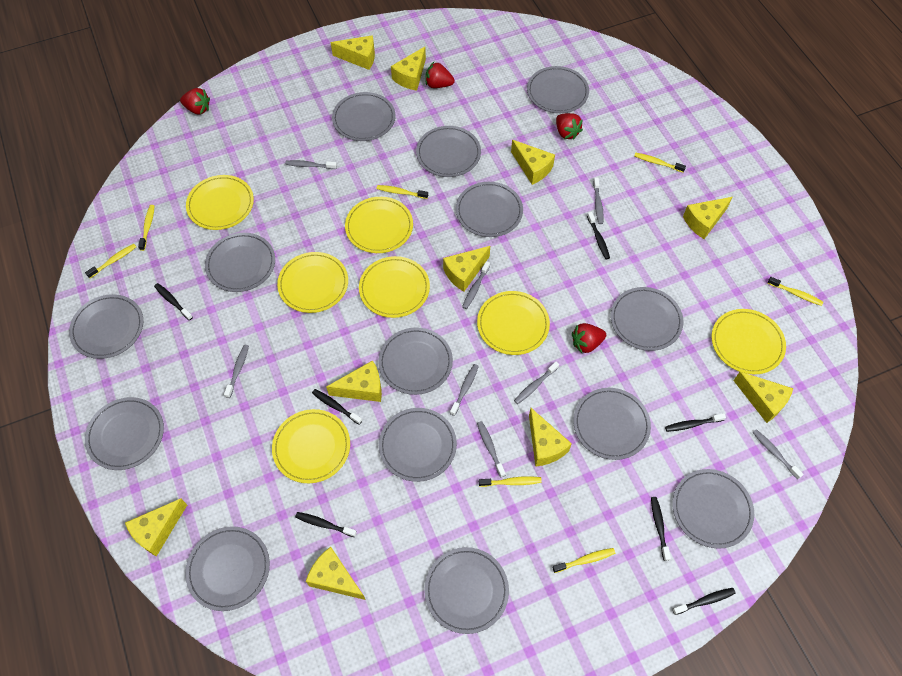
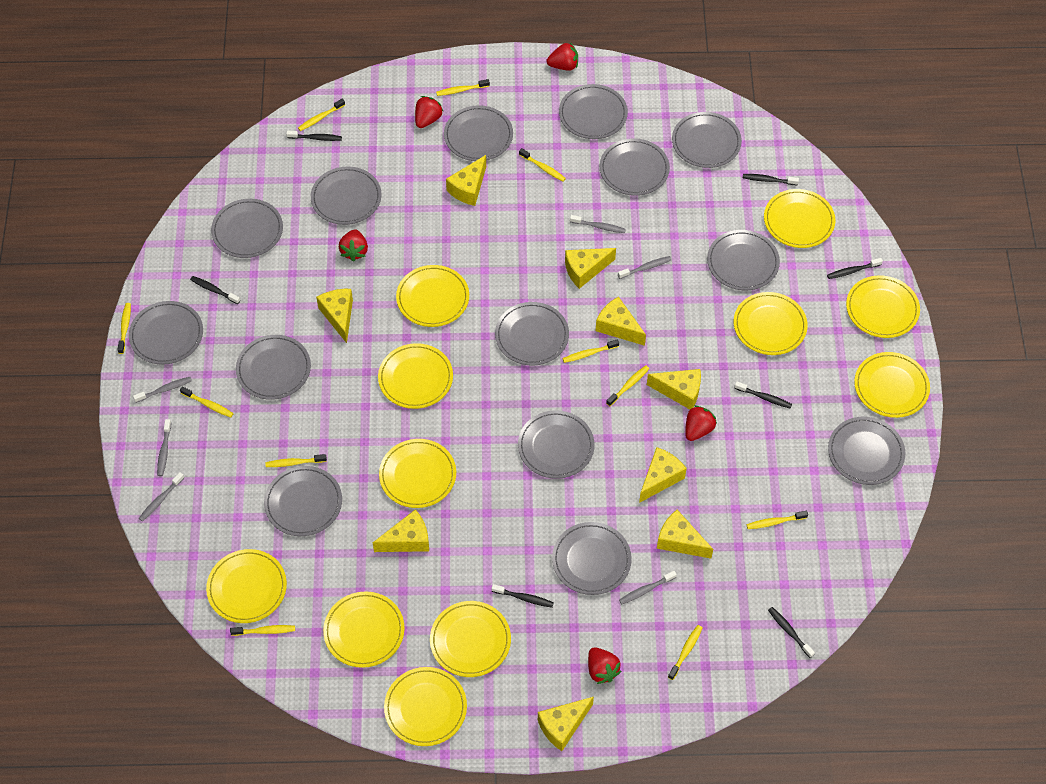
grey toothbrush: [224,345,249,398] [285,160,337,169] [450,364,479,416] [462,261,490,309] [477,421,506,477] [514,362,559,404] [593,177,604,224] [752,429,804,479] = 8 -> [133,377,192,403] [139,472,184,522] [157,419,171,476] [570,215,626,233] [618,256,671,279] [619,571,677,604] = 6
red strawberry: [180,88,210,114] [425,62,455,88] [556,113,583,140] [572,323,606,353] = 4 -> [339,229,368,262] [415,96,444,128] [547,42,578,71] [588,647,621,684] [685,405,717,441] = 5
yellow cheese: [125,498,187,557] [306,547,365,600] [326,360,382,402] [330,35,375,70] [391,47,426,91] [443,246,490,292] [511,140,555,185] [529,408,572,467] [683,197,733,239] [733,372,793,423] = 10 -> [316,289,353,343] [373,509,429,552] [446,155,486,206] [538,697,594,751] [565,248,616,289] [596,297,646,346] [639,447,687,503] [647,369,701,409] [657,510,713,558] = 9
yellow plate: [186,175,254,230] [272,409,350,483] [277,252,348,313] [345,197,413,253] [359,256,430,318] [477,291,550,355] [712,309,786,374] = 7 -> [206,549,287,623] [323,591,405,668] [378,343,453,409] [379,439,456,508] [384,667,467,746] [396,265,469,327] [430,601,511,677] [734,292,808,355] [764,189,836,248] [846,275,920,338] [854,352,930,418] = 11
yellow toothbrush: [85,244,136,278] [138,205,155,251] [377,185,428,199] [479,476,542,487] [552,548,615,573] [634,153,686,172] [767,277,823,306] = 7 -> [118,303,131,354] [180,386,234,418] [230,625,295,636] [265,454,327,467] [298,99,345,131] [436,79,490,96] [519,148,566,181] [562,339,619,363] [606,366,649,406] [668,625,702,680] [746,511,808,529] = 11

